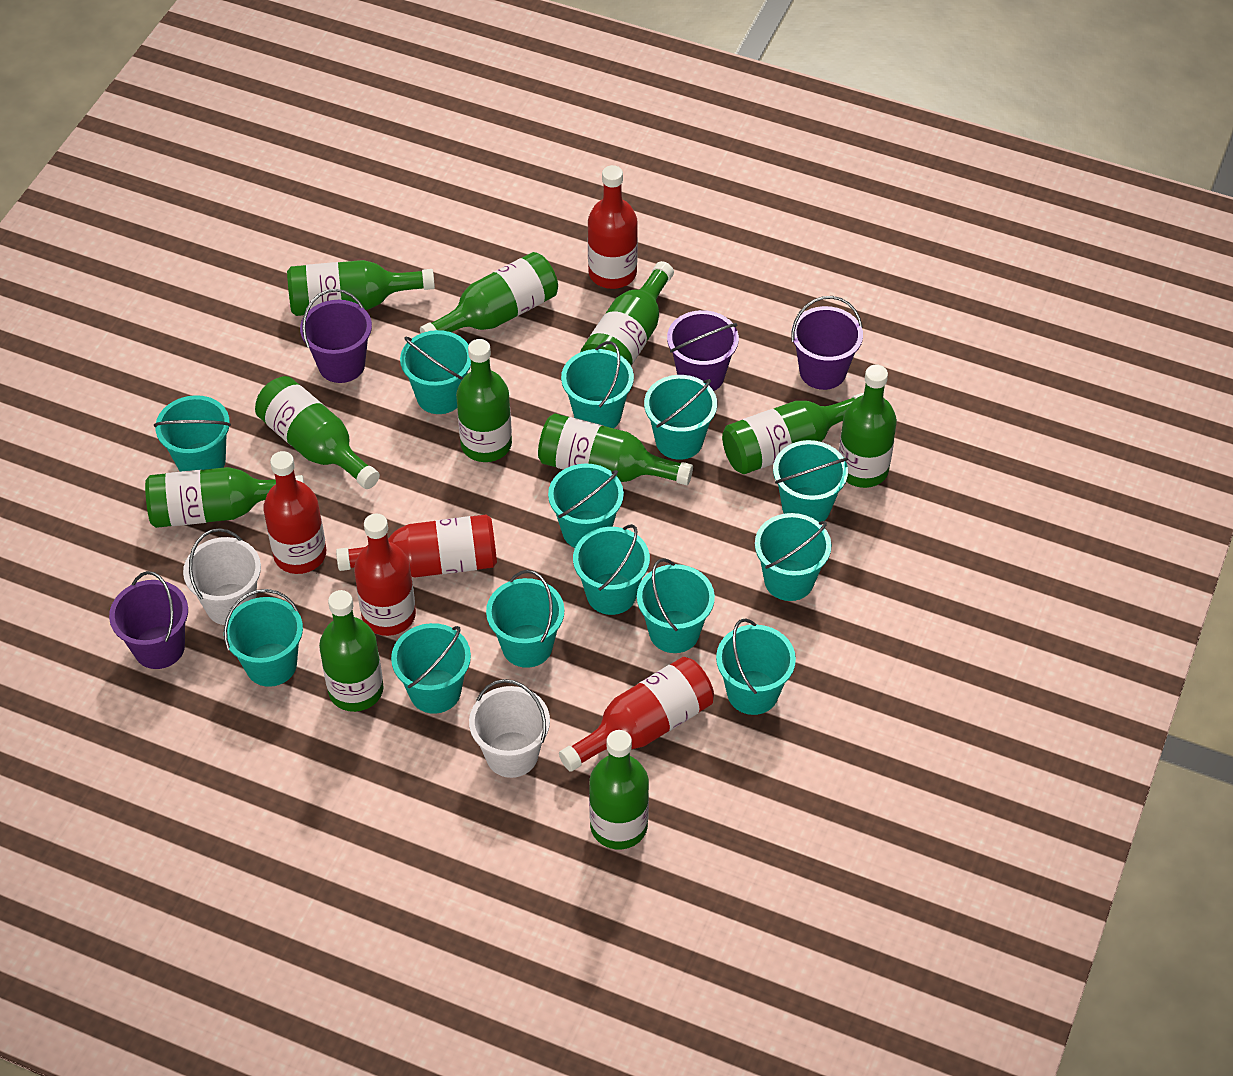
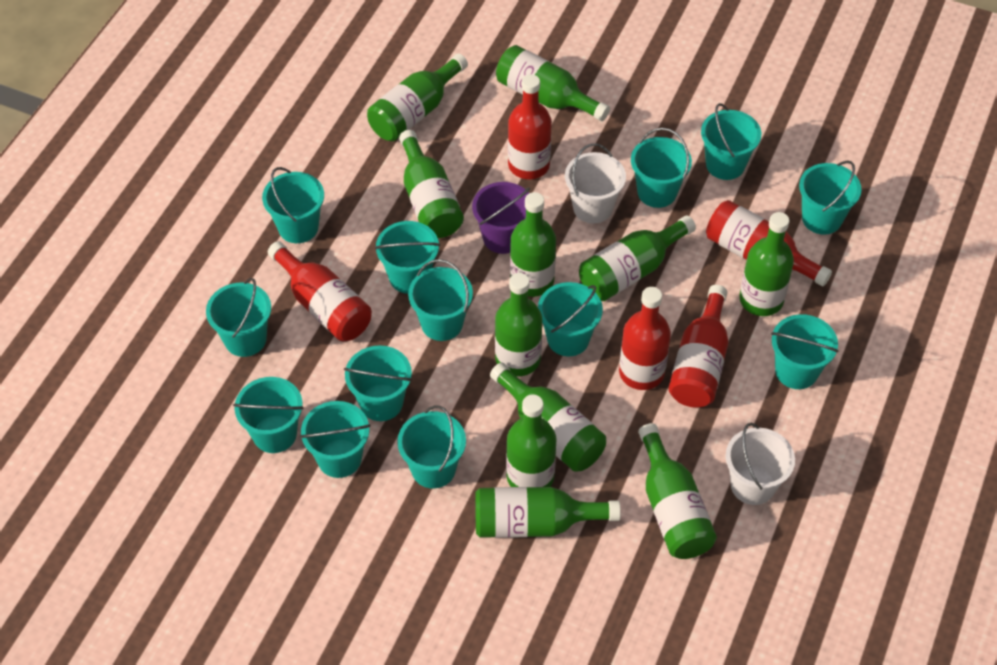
purple bucket: [109,571,188,669] [300,289,372,383] [667,310,739,391] [791,296,863,390] = 4 -> [472,182,530,254] = 1

